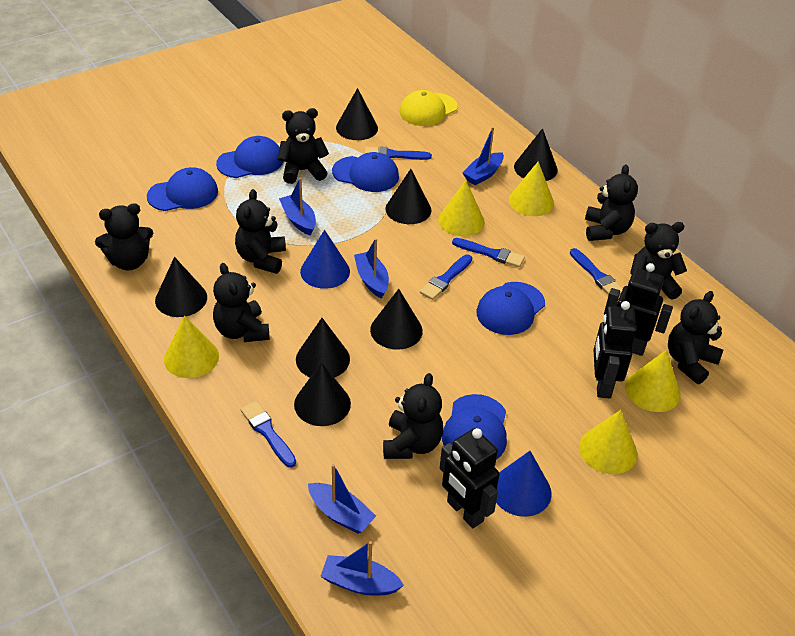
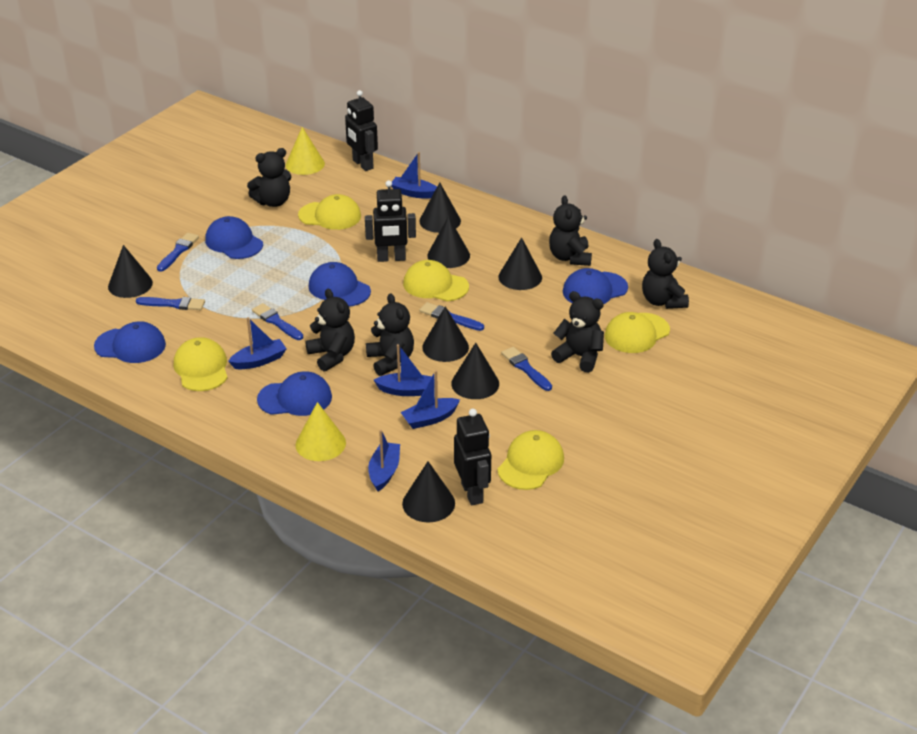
black teddy bear: [95,203,153,271] [213,263,270,342] [235,189,286,274] [278,108,329,184] [383,373,443,459] [585,165,638,241] [630,222,687,300] [668,291,723,384] = 8 -> [247,148,291,207] [305,289,355,372] [366,293,414,376] [549,196,592,266] [551,291,604,373] [642,239,689,309] = 6
blue cone: [300,230,350,289] [496,451,552,517] = 2 -> none = 0
yellow cap: [400,90,458,126] = 1 -> [174,337,228,391] [298,194,361,230] [403,260,469,301] [498,430,564,490] [604,312,670,353] = 5
yellow cone: [164,316,219,378] [438,180,485,236] [509,161,554,216] [579,410,637,474] [625,350,680,412] = 5 -> [286,127,325,175] [296,402,346,461] = 2

